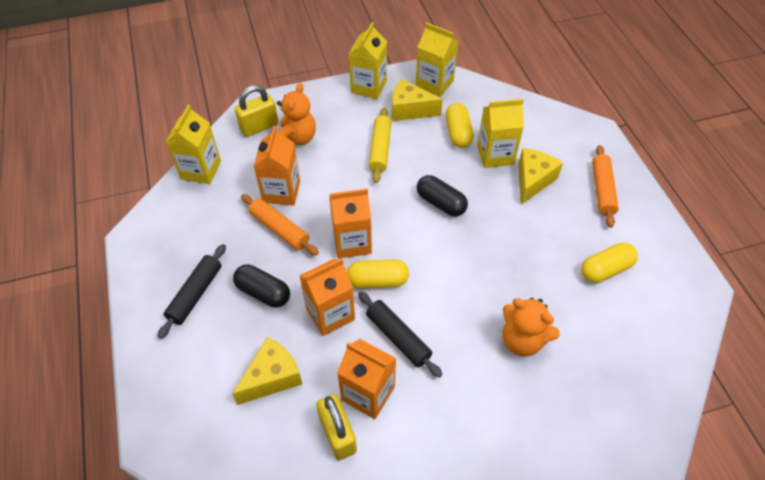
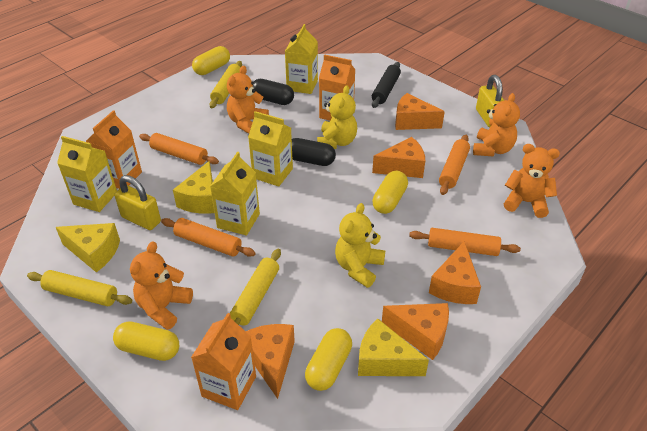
black rolling pin: [158,244,226,339] [358,292,442,378] = 2 -> [372,62,401,108] = 1
orange carton: [254,126,300,205] [299,258,355,336] [329,188,372,259] [337,339,396,419] = 4 -> [86,110,142,189] [191,313,256,410] [319,54,356,120] = 3
orange cheese: none = 0 -> [246,324,295,399] [372,137,425,178] [382,303,449,360] [395,93,445,130] [429,241,481,304] = 5
orange rolling pin: [241,194,319,255] [592,145,619,228] = 2 -> [139,133,219,165] [161,218,256,257] [409,228,521,256] [439,135,470,195] = 4
orange teddy bear: [277,83,316,145] [502,298,560,357] = 2 -> [130,241,193,330] [227,66,269,134] [473,93,520,157] [504,144,560,218] = 4
yellow capsule: [347,259,409,288] [445,103,474,148] [581,243,638,283] = 3 -> [113,321,179,361] [192,46,230,75] [305,328,352,391] [372,171,408,214] = 4
yellow rolling pin: [369,108,391,183] = 1 -> [27,270,132,306] [209,61,242,108] [230,249,281,326] = 3
yellow teddy bear: none = 0 -> [317,85,357,149] [335,203,385,288] = 2

